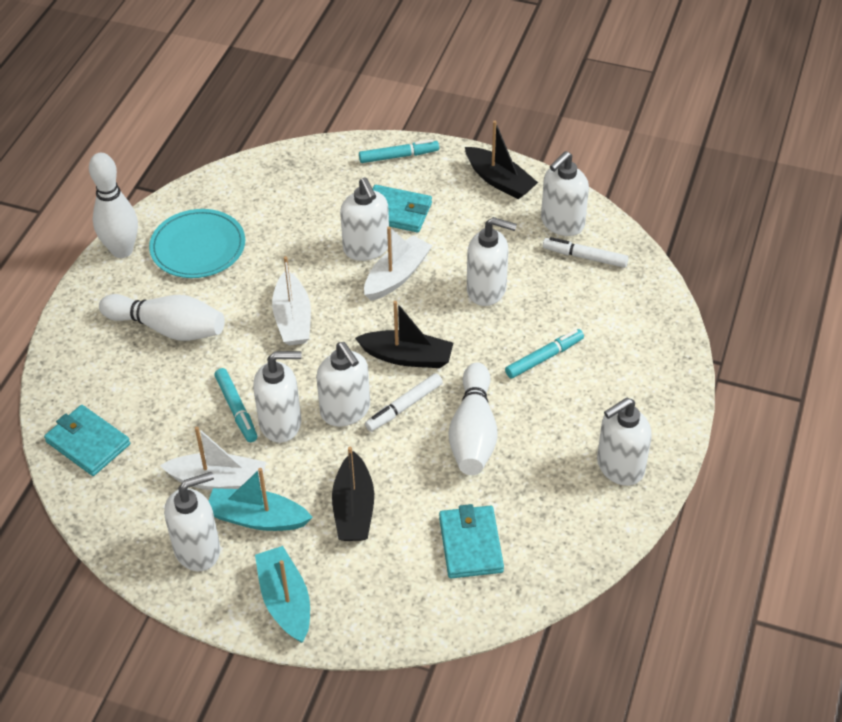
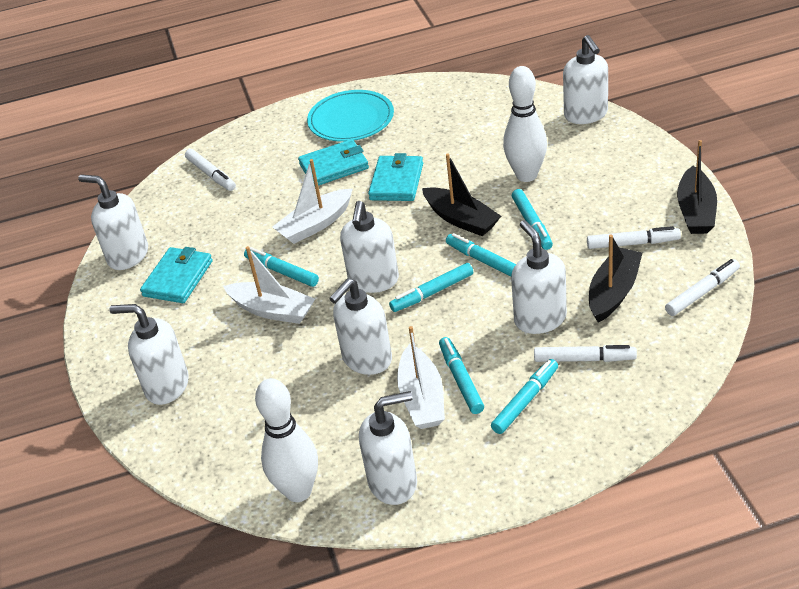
turquoise boat: [209,468,313,531] [255,546,310,643] = 2 -> none = 0
turquoise marker: [214,368,257,442] [359,139,439,163] [505,329,584,379] = 3 -> [244,247,319,287] [389,263,473,312] [439,337,484,414] [446,233,516,277] [491,359,558,434] [512,189,553,250] = 6
white bowling pin: [89,153,138,258] [99,294,225,341] [449,362,498,475] = 3 -> [255,378,318,502] [503,66,547,182] = 2
white marker: [365,373,443,432] [543,237,629,268] = 2 -> [185,149,236,191] [534,345,637,362] [587,226,681,249] [665,259,740,316] = 4

